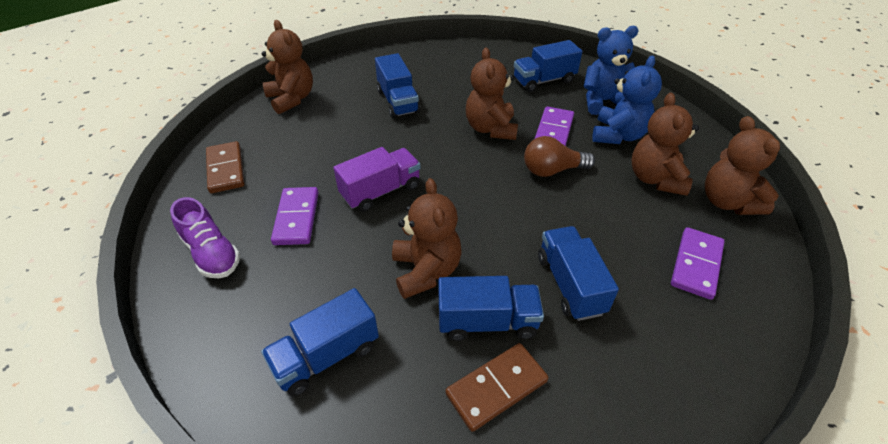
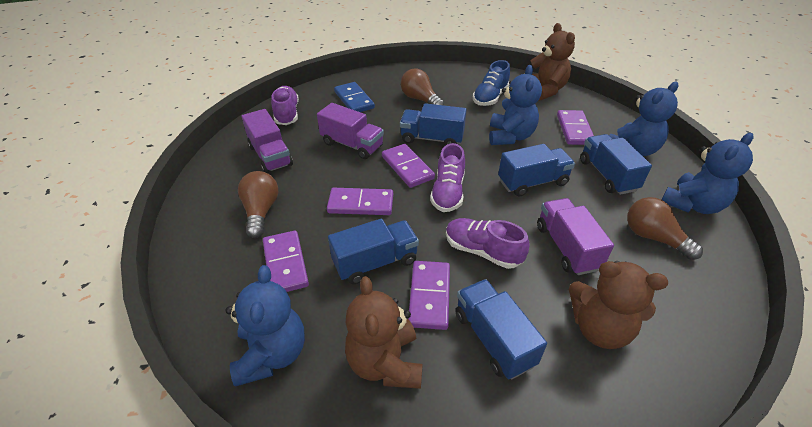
blue domino: none = 0 -> [334,82,375,112] = 1
blue shoe: none = 0 -> [473,60,510,106] = 1
blue teddy bear: [584,26,639,115] [592,56,662,144] = 2 -> [225,265,305,387] [489,65,542,145] [609,82,679,156] [662,133,753,214] = 4
brown domino: [206,141,244,193] [445,343,548,432] = 2 -> none = 0
brown light bulb: [524,136,595,177] = 1 -> [238,171,278,238] [401,69,444,105] [627,197,703,260] = 3
brown teddy bear: [262,20,313,114] [392,178,462,299] [466,48,518,140] [632,93,699,196] [705,116,781,215] = 5 -> [345,276,423,389] [531,23,575,101] [569,261,668,349] = 3
purple domino: [271,187,319,245] [535,106,574,146] [671,227,725,300] = 3 -> [263,230,309,292] [327,188,393,215] [382,144,435,188] [408,261,450,330] [557,110,594,145] = 5
purple shoe: [170,197,240,278] = 1 -> [271,86,299,125] [430,143,465,212] [446,218,529,269] = 3
purple truck: [333,147,421,212] = 1 -> [242,109,293,173] [317,103,384,159] [537,198,614,275] = 3

